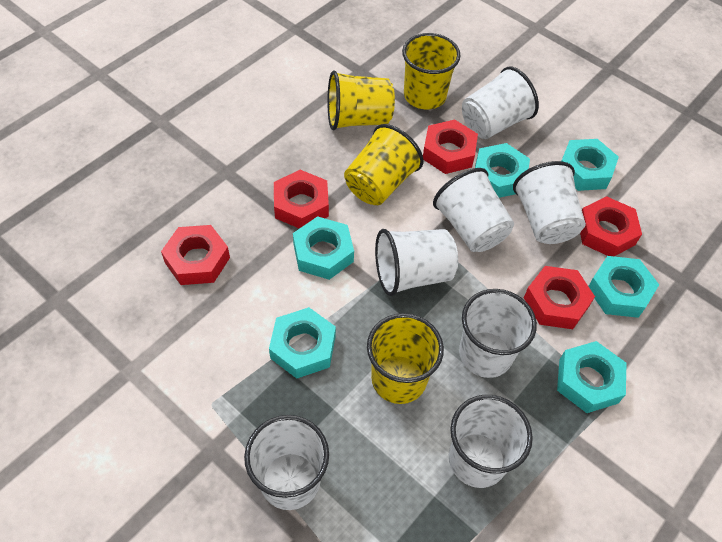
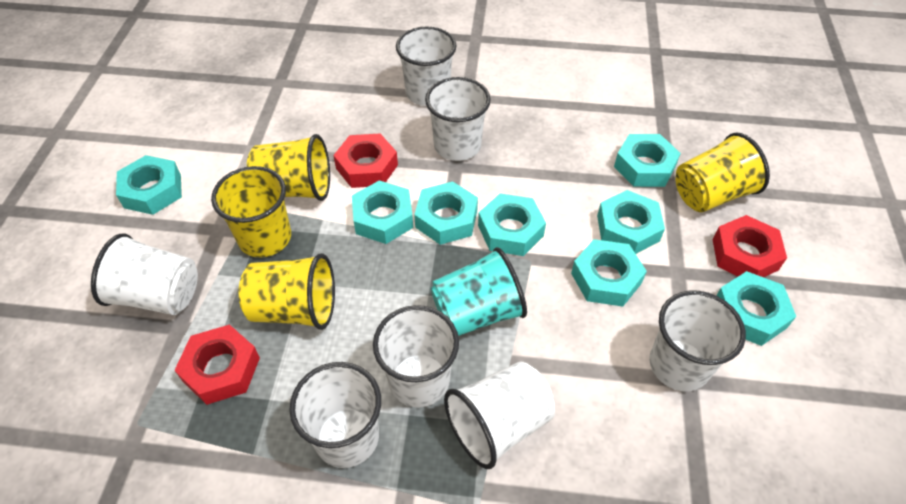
red nut: [161,225,230,285] [274,170,329,229] [423,119,478,174] [524,266,595,329] [580,196,642,256] = 5 -> [174,325,260,405] [333,134,398,188] [712,215,787,277] = 3
turquoise cup: none = 0 -> [431,247,527,336] = 1
turquoise nut: [269,307,336,379] [293,216,354,280] [475,143,530,198] [557,341,626,413] [562,139,619,191] [589,256,659,318] = 6 -> [116,155,182,215] [352,181,413,244] [414,181,478,245] [478,193,546,256] [571,239,647,306] [597,190,665,254] [614,134,681,187] [716,271,796,346] = 8

